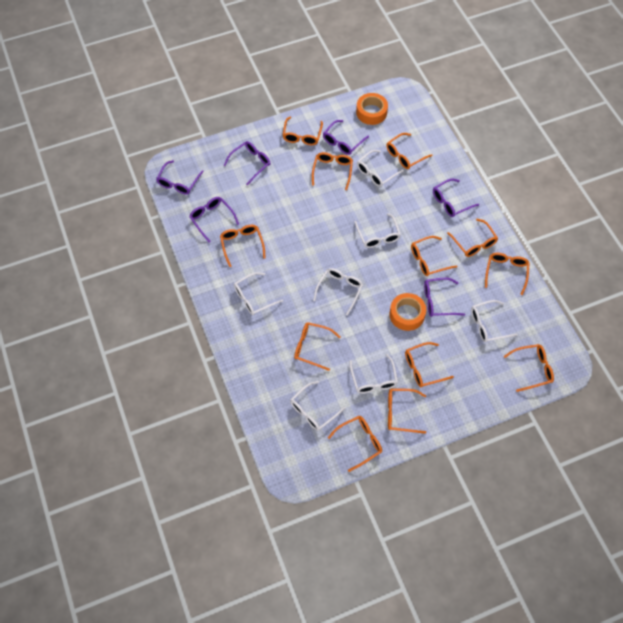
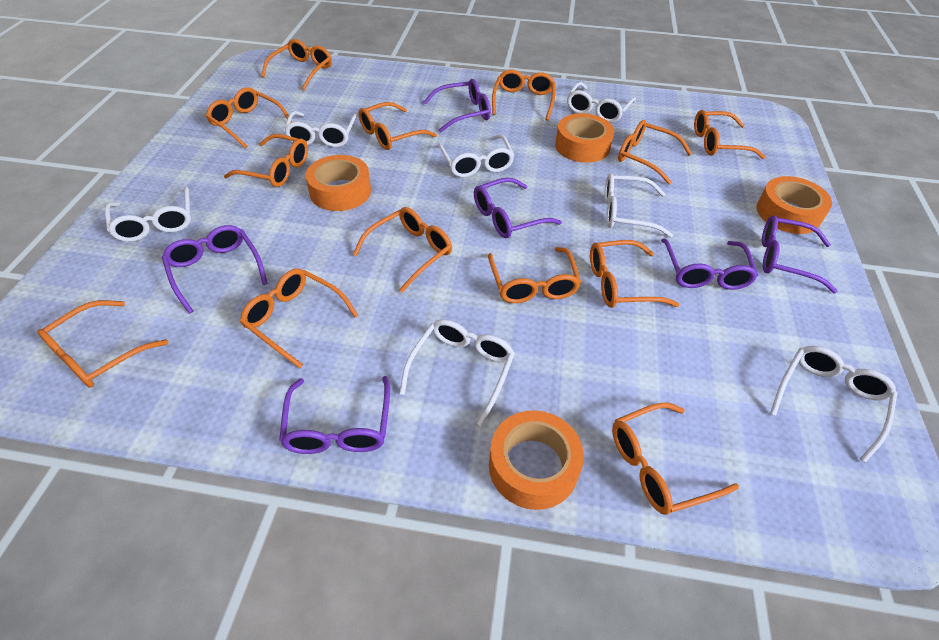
orange glasses: [220,225,266,267] [283,117,323,145] [294,322,341,371] [312,152,353,190] [328,416,382,472] [386,133,433,169] [388,389,426,434] [405,342,454,387] [411,236,457,276] [447,219,498,257] [485,253,530,295] [503,344,554,392] = 12 -> [37,300,169,388] [206,87,292,148] [224,134,308,187] [240,268,358,368] [261,39,332,90] [353,207,452,292] [358,102,437,150] [488,247,581,303] [492,69,555,121] [590,240,679,308] [612,403,739,515] [618,120,692,185] [694,110,765,159] = 13
orange tape: [356,93,388,125] [389,293,426,331] = 2 -> [306,155,371,211] [489,410,584,510] [555,113,614,163] [757,176,832,234] = 4

